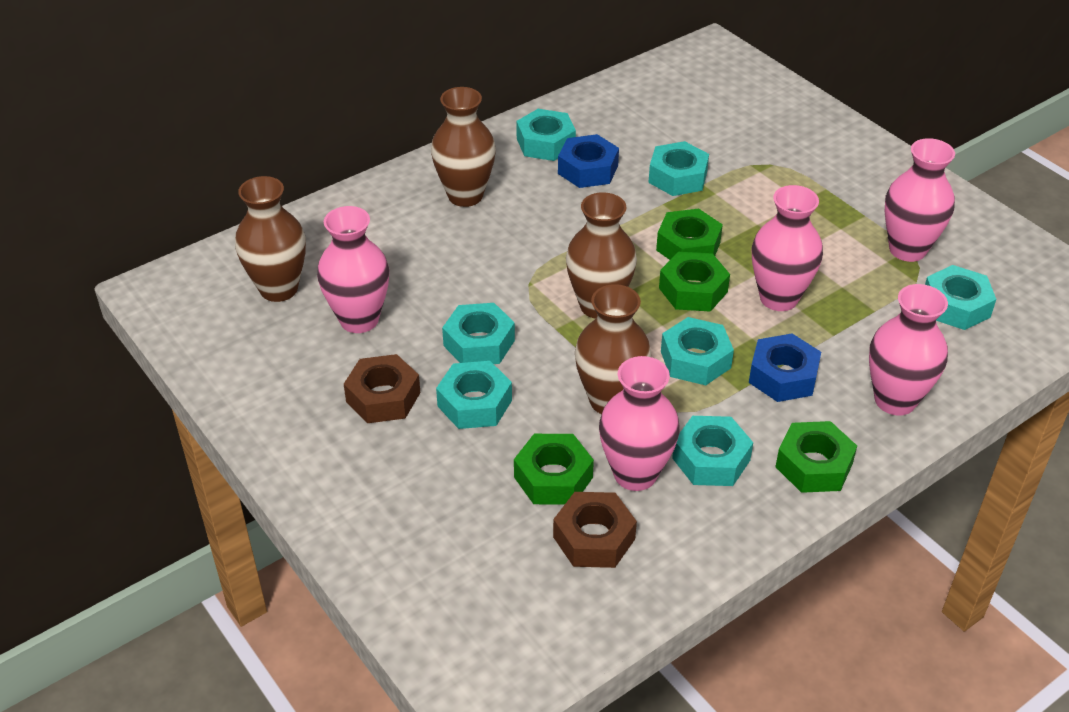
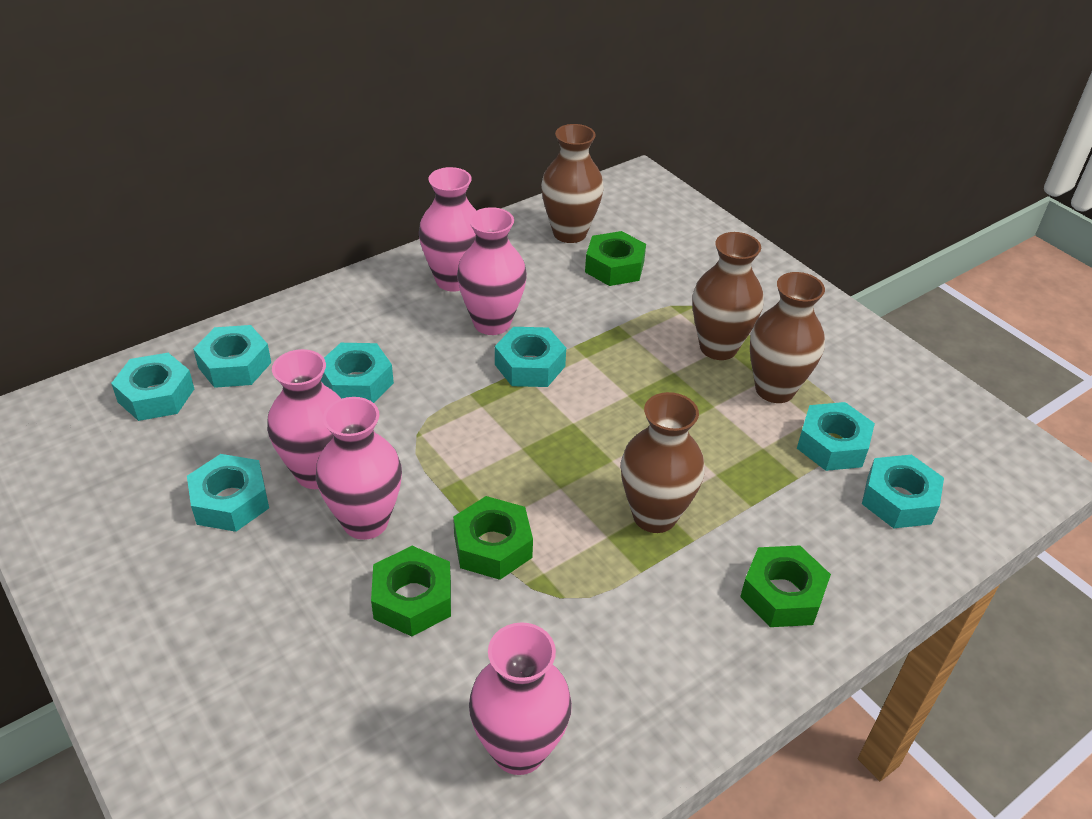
blue nut: [558,134,619,188] [749,334,821,402] = 2 -> none = 0
brown nut: [344,354,420,423] [553,492,637,568] = 2 -> none = 0

